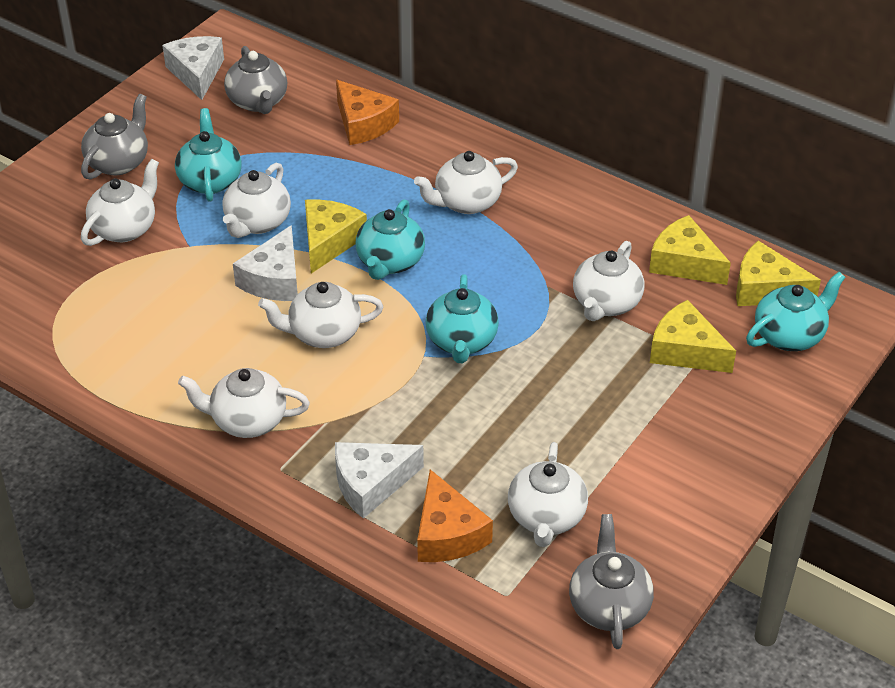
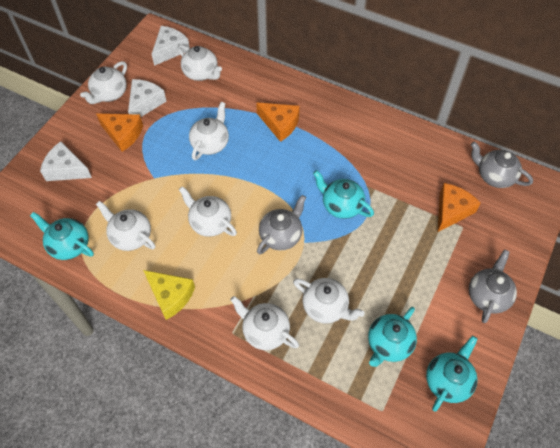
orange cheese: [336,80,399,145] [417,469,493,562] = 2 -> [96,114,143,152] [256,103,300,142] [438,183,481,232] = 3
yellow cheese: [305,199,367,274] [649,215,731,285] [650,300,736,373] [736,241,821,306] = 4 -> [143,270,195,320] = 1

